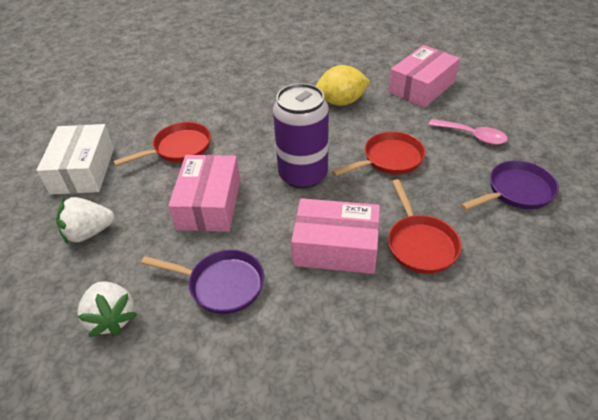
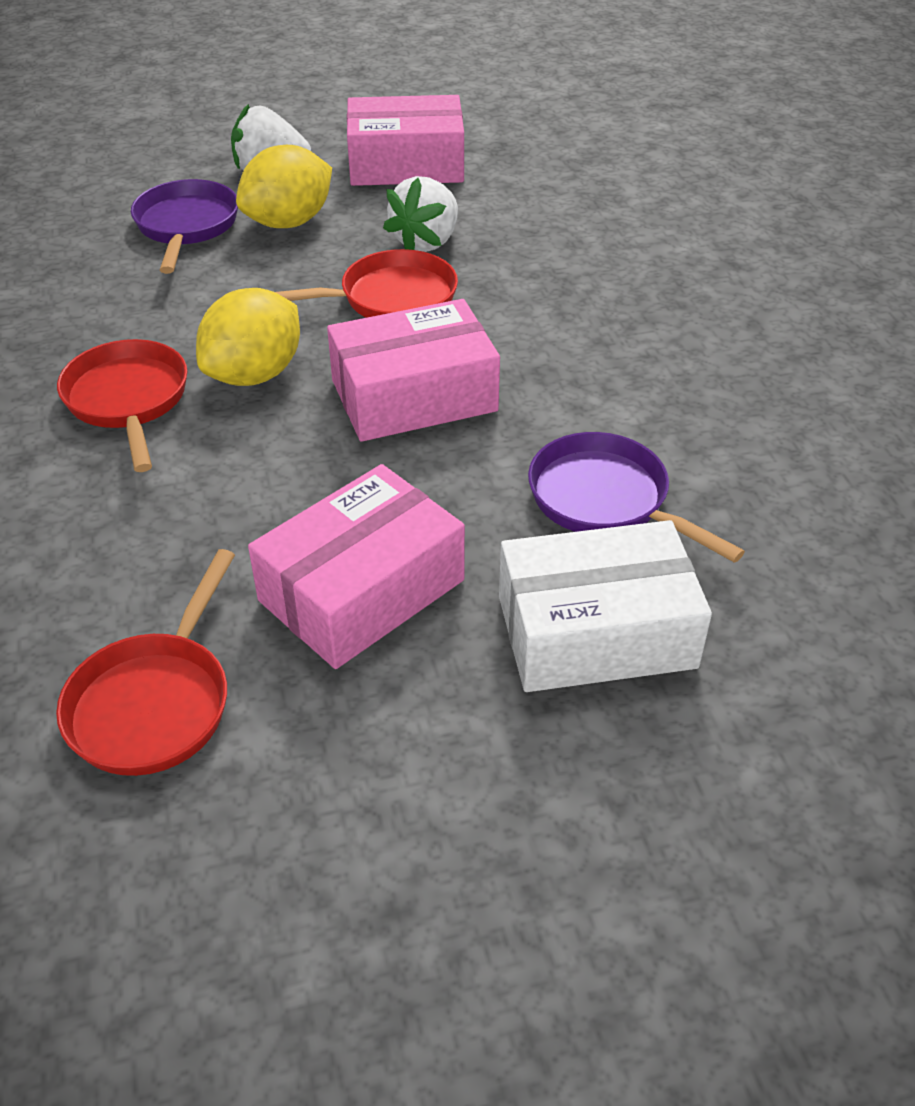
pink spoon: [429,119,508,145] = 1 -> none = 0
purple can: [273,83,329,189] = 1 -> none = 0
yellow lemon: [316,65,370,106] = 1 -> [196,288,300,386] [236,145,332,228] = 2

